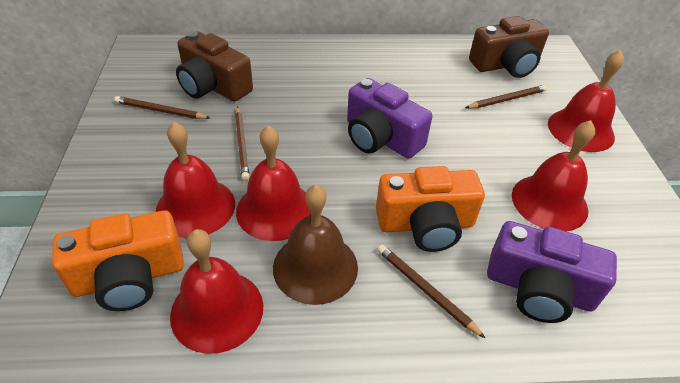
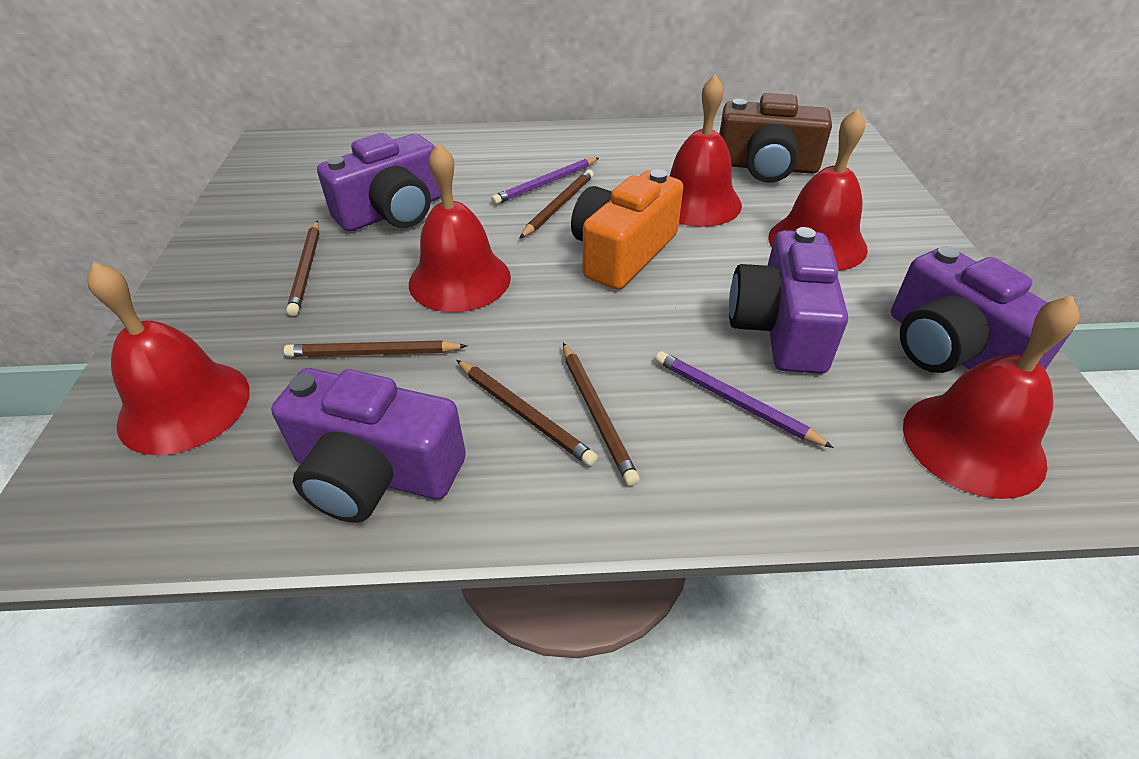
brown bell: [273,185,358,305] = 1 -> none = 0
brown camera: [176,31,253,102] [469,16,549,78] = 2 -> [719,93,832,182] = 1
brown pencil: [114,96,210,119] [235,106,250,181] [377,245,485,338] [465,85,547,108] = 4 -> [284,340,467,357] [286,221,320,316] [456,360,598,466] [520,169,594,238] [563,343,640,486] = 5
orange camera: [52,210,184,311] [376,166,485,252] = 2 -> [571,169,683,290] = 1
purple camera: [347,78,432,159] [487,221,617,323] = 2 -> [271,368,466,523] [317,133,441,232] [729,227,848,374] [891,246,1074,373] = 4
purple pencil: none = 0 -> [491,158,599,205] [655,351,834,448] = 2

